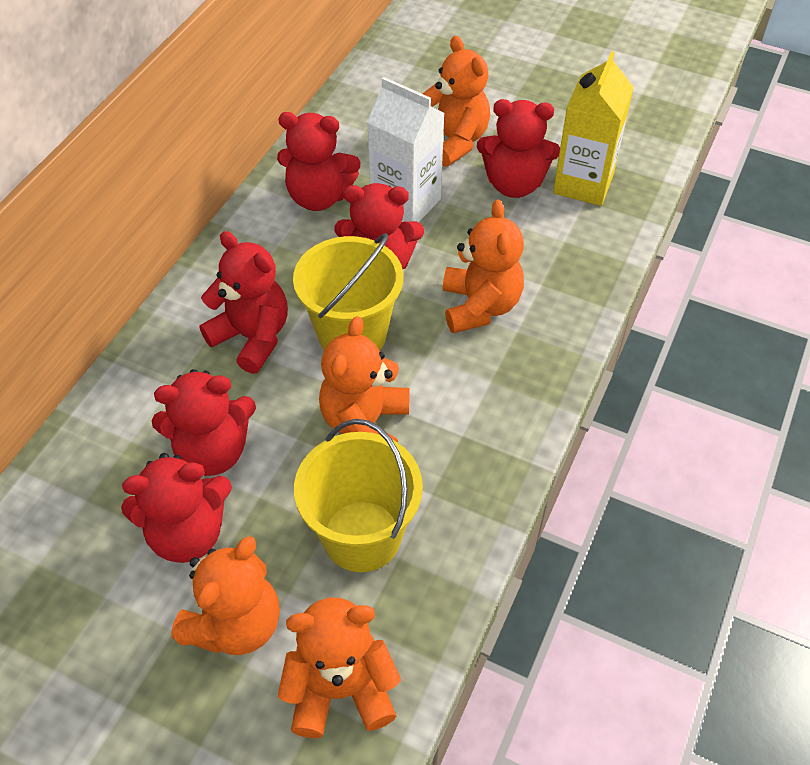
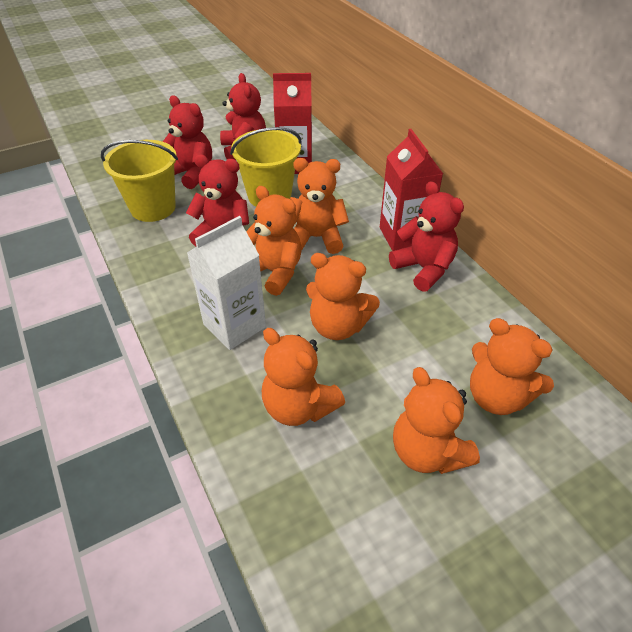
orange teddy bear: [171,536,280,655] [278,598,401,738] [319,316,410,443] [423,36,490,167] [443,200,524,333] = 5 -> [246,186,302,296] [262,328,345,426] [290,158,349,254] [306,253,380,340] [393,367,480,474] [470,318,554,415] = 6
red carton: none = 0 -> [273,73,312,174] [380,129,443,251] = 2
red teddy bear: [121,453,232,563] [152,369,256,476] [199,231,288,374] [277,112,360,211] [335,183,424,269] [477,99,560,198] = 6 -> [163,95,212,189] [186,154,249,246] [220,73,266,160] [389,181,464,292] = 4
yellow carton: [553,51,634,206] = 1 -> none = 0

